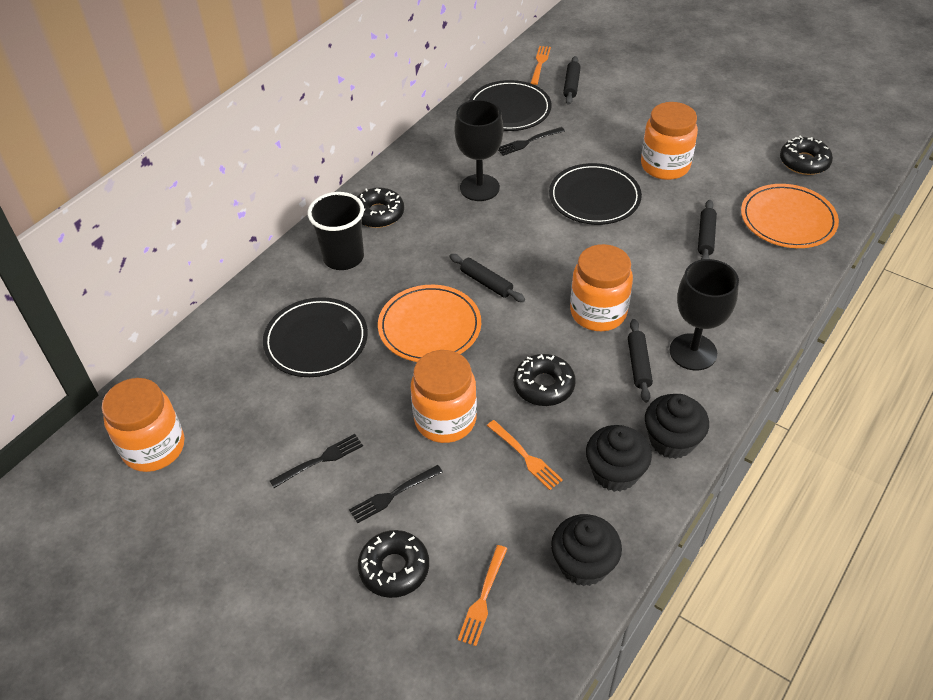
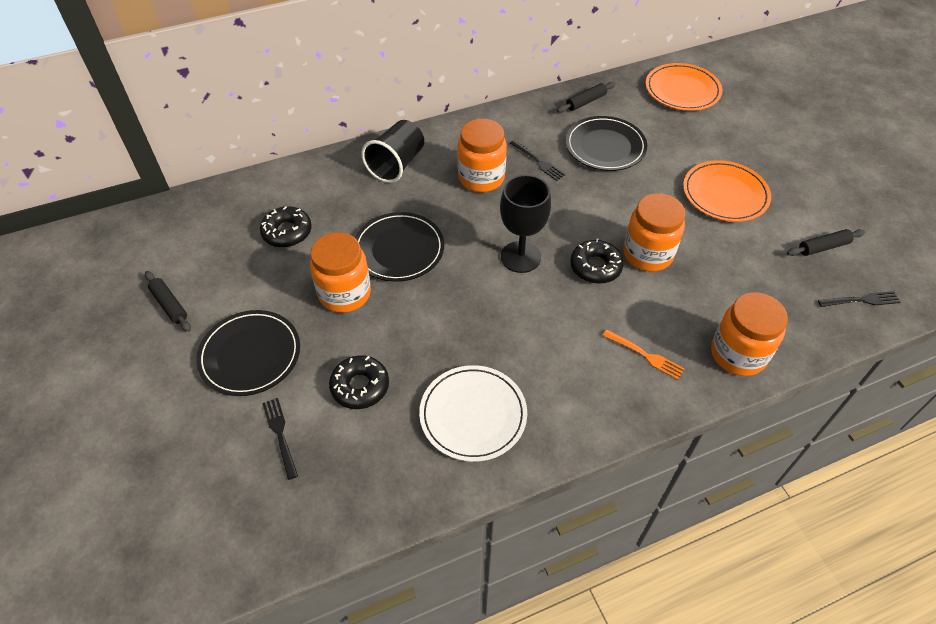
black cupcake: [551,514,622,586] [586,425,652,492] [645,394,709,459] = 3 -> none = 0
black donut: [357,188,404,228] [358,530,429,598] [513,354,576,406] [780,136,833,175] = 4 -> [260,206,312,248] [329,355,389,409] [570,238,624,284] = 3
black goblet: [454,100,503,201] [670,259,739,371] = 2 -> [500,175,551,273] = 1
black rolling pin: [449,254,525,302] [563,56,581,105] [628,319,653,403] [698,200,717,260] = 4 -> [145,271,191,332] [557,82,616,113] [787,229,865,256] = 3
orange fork: [458,545,507,646] [487,420,563,490] [531,46,551,85] = 3 -> [602,329,685,380] = 1
white plate: none = 0 -> [419,365,527,462] = 1

